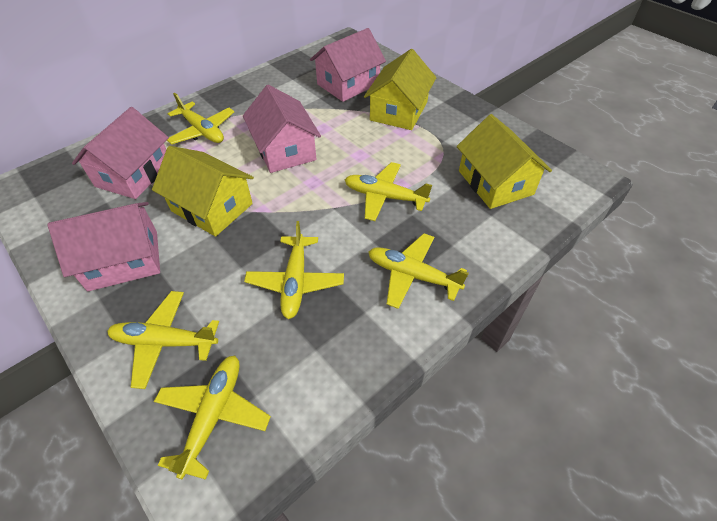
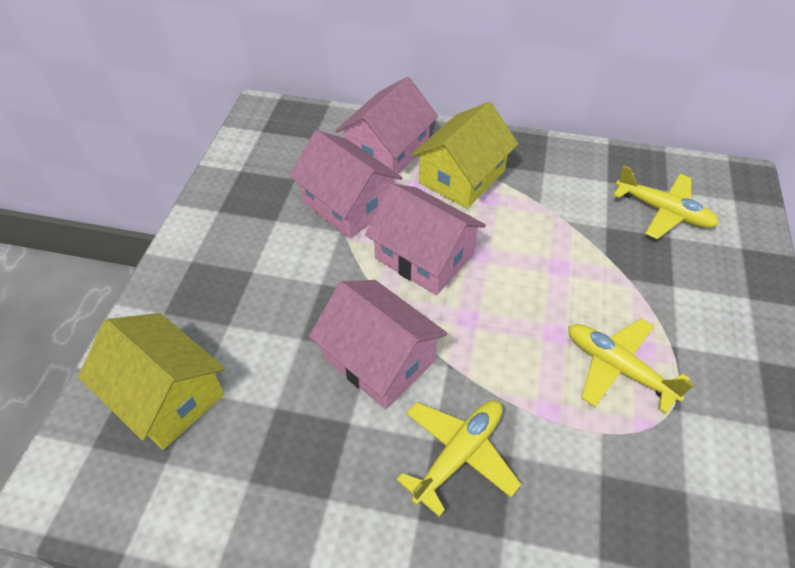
yellow house: [152,146,254,237] [364,49,437,130] [457,114,552,209] = 3 -> [78,313,225,450] [411,102,518,209] = 2
yellow plane: [107,291,219,389] [154,356,271,480] [167,92,234,144] [244,221,344,319] [345,162,432,221] [368,233,469,309] = 6 -> [397,400,521,517] [568,318,694,414] [613,165,719,239] = 3

